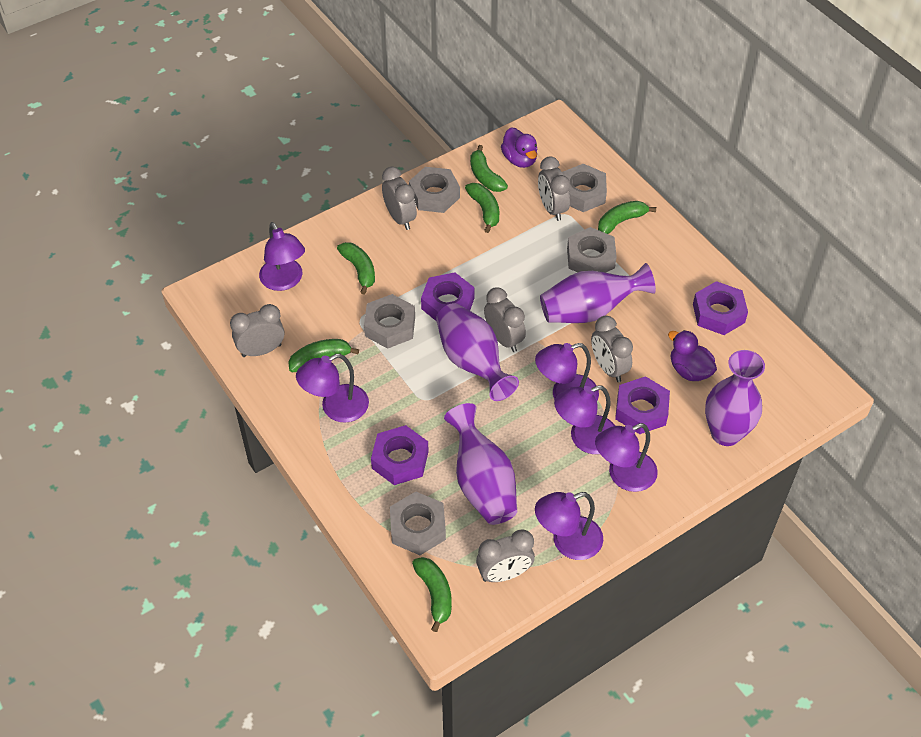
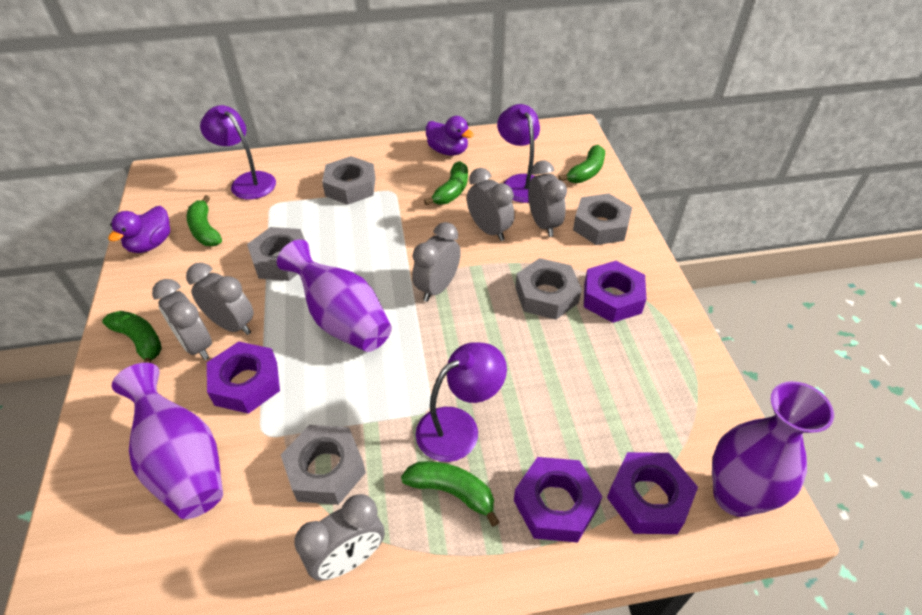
green banana: [288,339,359,372] [337,242,375,295] [412,557,452,632] [465,183,499,233] [470,145,508,192] [598,201,656,234] = 6 -> [102,311,162,363] [187,195,222,246] [401,461,499,527] [424,161,468,205] [559,145,605,183] = 5
purple lamp: [259,222,305,291] [296,354,369,423] [535,343,599,401] [535,492,603,560] [554,385,615,454] [595,423,658,492] = 6 -> [200,105,276,200] [416,342,507,462] [497,104,540,203] = 3
purple vase: [436,303,519,401] [444,403,517,525] [540,263,656,323] [705,350,765,446] = 4 -> [112,363,223,519] [277,239,392,352] [712,381,834,517] = 3

